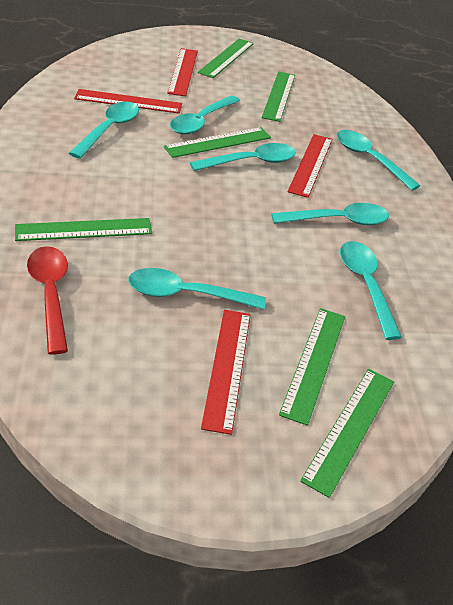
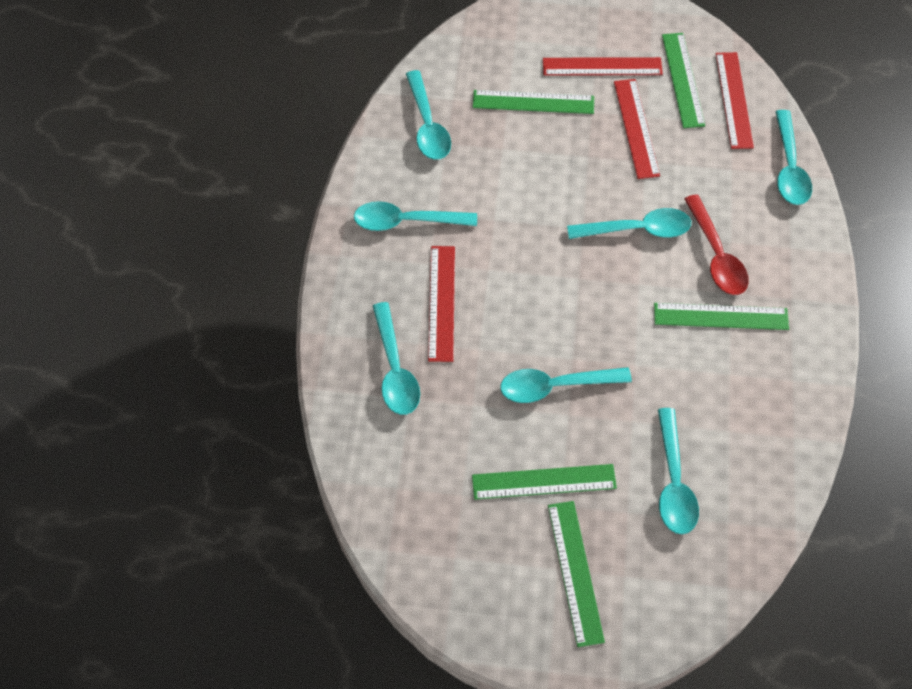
green ruler: [15,218,152,241] [164,127,271,158] [198,39,254,78] [262,71,295,122] [279,308,345,426] [300,369,394,498] = 6 -> [472,464,617,500] [473,90,594,114] [548,501,605,647] [654,303,789,330] [662,33,705,128] = 5

